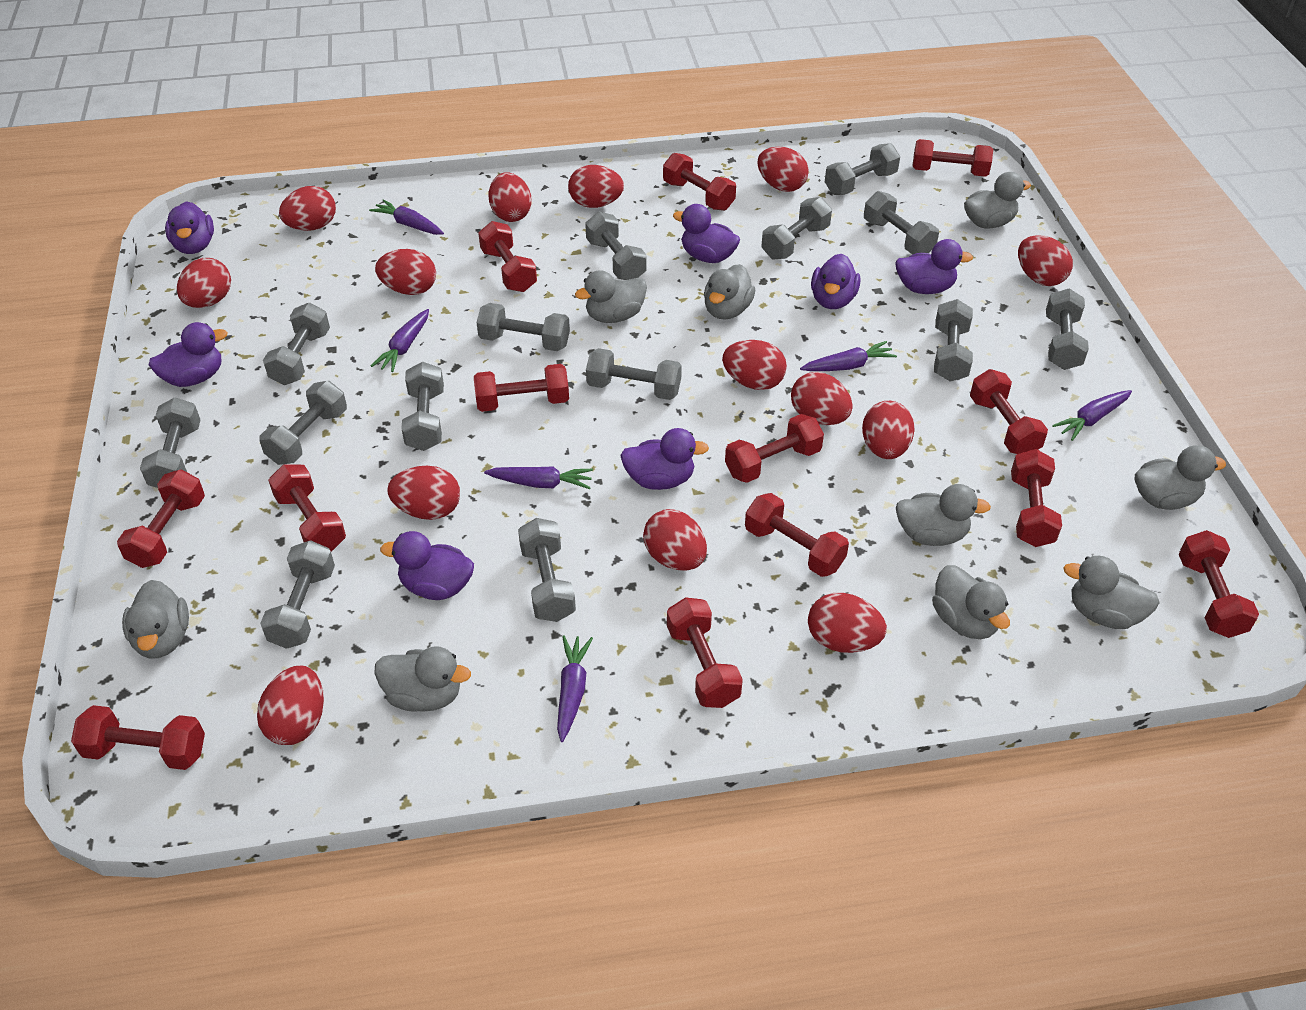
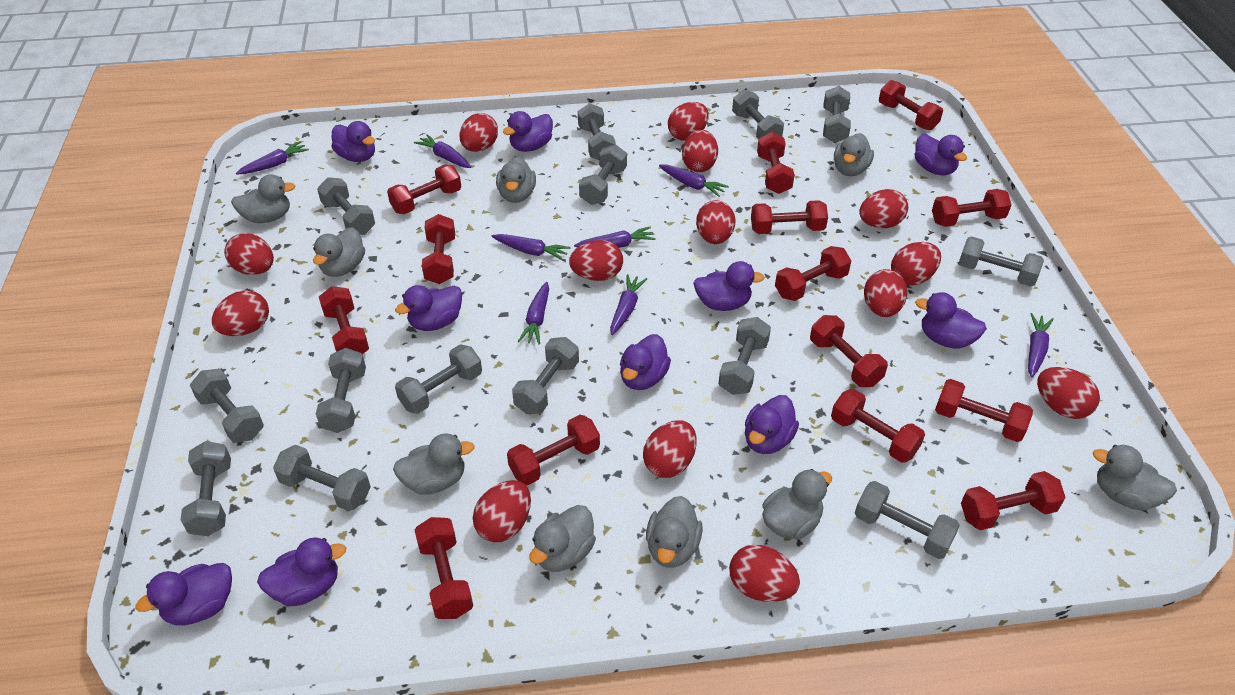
purple carrot: [369,199,444,235] [371,309,429,372] [484,467,593,489] [557,635,593,742] [800,341,897,371] [1052,390,1132,441] = 6 -> [236,141,309,175] [414,134,471,168] [492,234,571,261] [518,282,549,344] [574,227,656,248] [610,274,647,335] [659,165,729,197] [1028,313,1054,378] = 8
purple duck: [148,322,227,387] [165,201,214,254] [380,531,474,600] [620,428,709,490] [673,204,740,263] [811,254,860,309] [895,239,973,294] = 7 -> [136,563,232,625] [257,538,346,607] [331,121,375,162] [395,285,462,331] [503,111,553,152] [620,334,671,390] [693,261,765,311] [745,395,799,454] [915,134,967,175] [915,292,987,349] = 10
red dumbbell: [71,705,205,770] [117,469,205,568] [268,465,346,552] [474,364,569,412] [478,221,537,292] [663,153,736,211] [667,597,743,708] [725,414,824,483] [745,493,849,577] [912,139,993,177] [970,369,1048,454] [1011,449,1062,547] [1179,530,1259,638] = 13 -> [319,286,369,354] [387,165,461,214] [415,517,473,619] [422,214,455,284] [507,415,600,486] [751,200,828,234] [757,132,795,194] [775,246,851,301] [810,315,888,387] [831,389,925,463] [879,80,943,130] [932,189,1011,227] [935,379,1033,442] [961,471,1066,530] = 14

